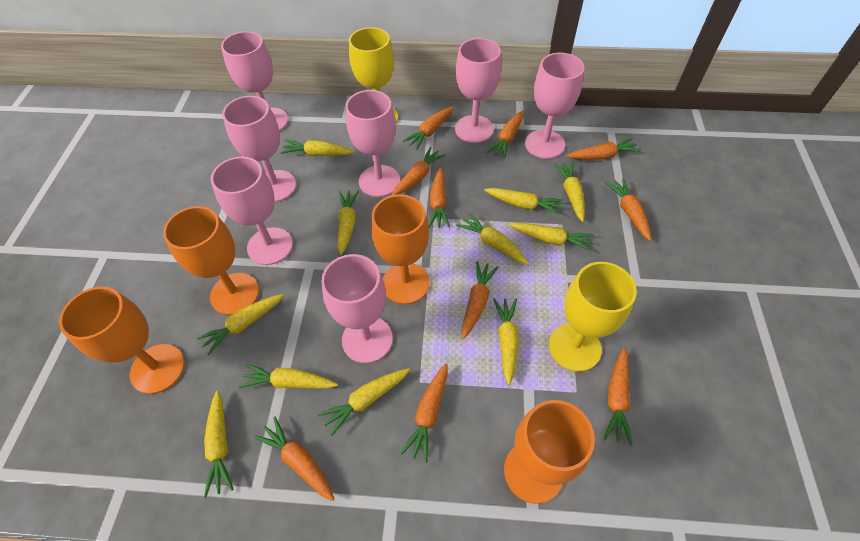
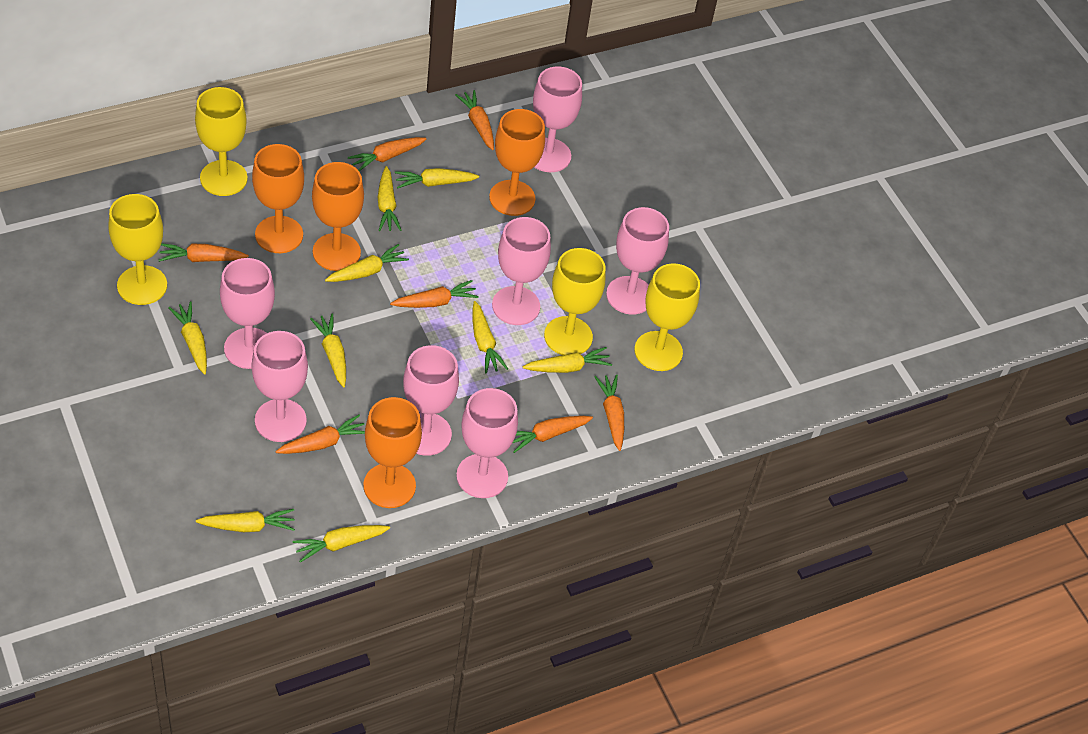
orange carrot: [254,416,335,501] [391,147,446,196] [400,363,448,463] [403,106,454,150] [429,167,450,228] [462,261,499,339] [487,110,524,159] [567,138,641,160] [604,348,632,446] [605,178,651,241] = 10 -> [159,243,249,262] [276,415,365,454] [348,137,426,171] [390,280,479,308] [455,90,494,150] [513,416,593,453] [594,374,624,451] = 7
yellow carrot: [197,294,284,355] [204,391,234,498] [239,364,338,389] [280,140,354,156] [318,368,410,436] [338,190,359,255] [456,212,529,264] [484,188,564,216] [493,298,519,385] [510,222,593,251] [554,161,585,222] = 11 -> [168,301,207,375] [196,509,295,532] [293,525,390,563] [310,314,346,387] [325,244,409,282] [377,166,401,231] [395,168,479,188] [473,301,508,374] [523,347,612,373] = 9
yellow goblet: [349,27,398,122] [549,262,637,372] = 2 -> [108,194,167,305] [195,87,248,196] [544,248,605,355] [634,263,700,371] = 4

